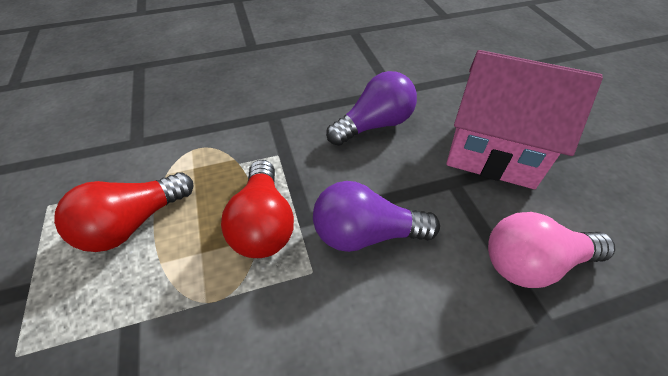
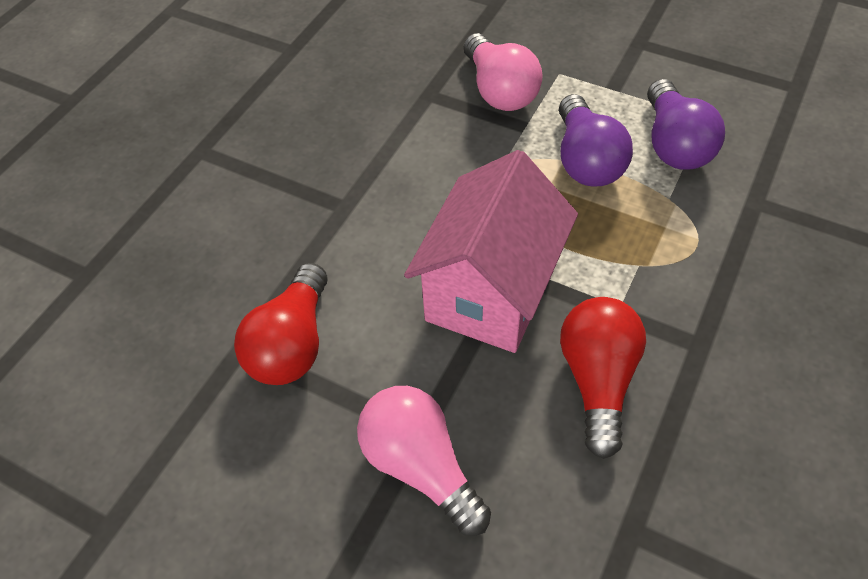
pink light bulb: [488,212,616,288] = 1 -> [357,386,491,536] [464,33,543,111] = 2

